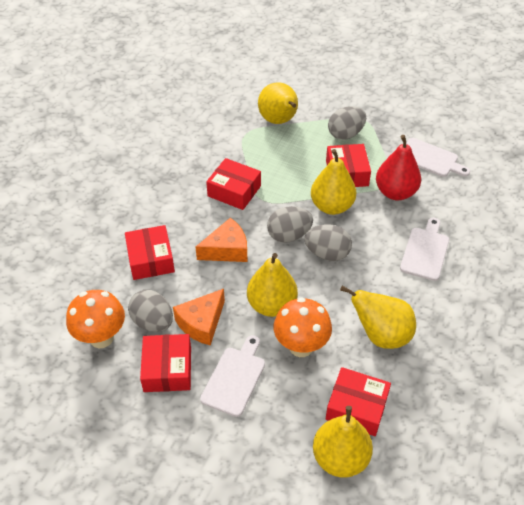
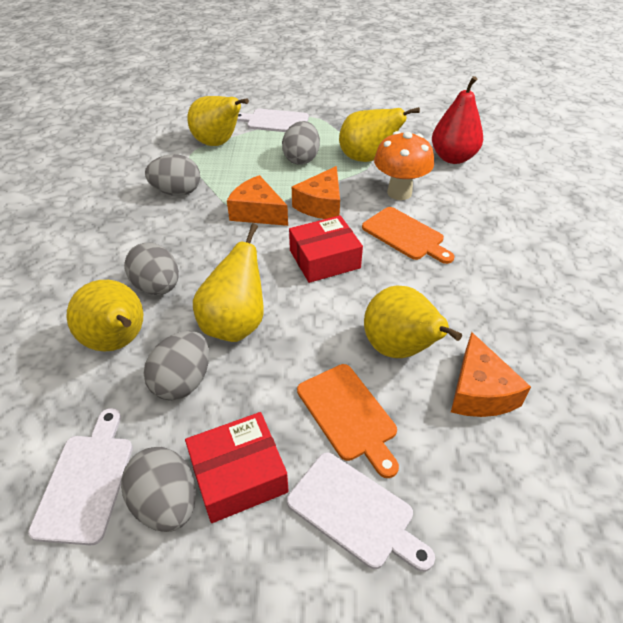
grey egg: [128,290,173,332] [267,206,313,243] [304,224,352,261] [328,106,366,140] = 4 -> [121,447,196,532] [124,243,179,295] [144,331,209,401] [145,154,200,196] [282,121,320,165] = 5
orange cheese: [173,289,225,346] [196,218,248,262] = 2 -> [227,175,288,226] [292,166,340,219] [451,332,531,417] = 3
orange cutting board: none = 0 -> [297,364,399,478] [362,207,454,264] = 2
orange mushroom: [66,290,125,348] [273,297,332,357] = 2 -> [374,131,434,200] = 1
red box: [125,225,175,280] [140,334,191,392] [206,158,261,210] [326,144,371,187] [326,367,391,436] = 5 -> [185,412,289,523] [289,215,363,283] = 2

